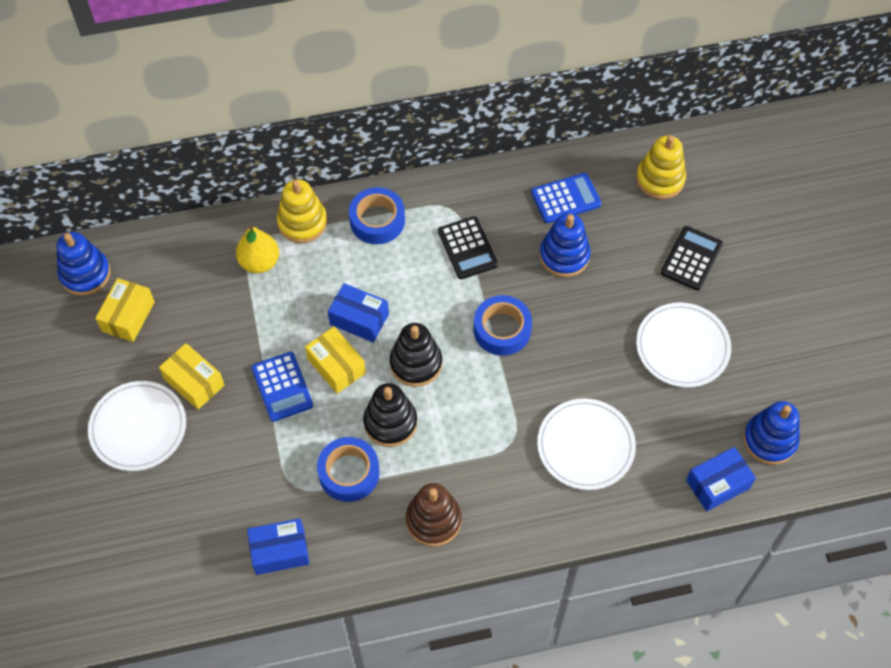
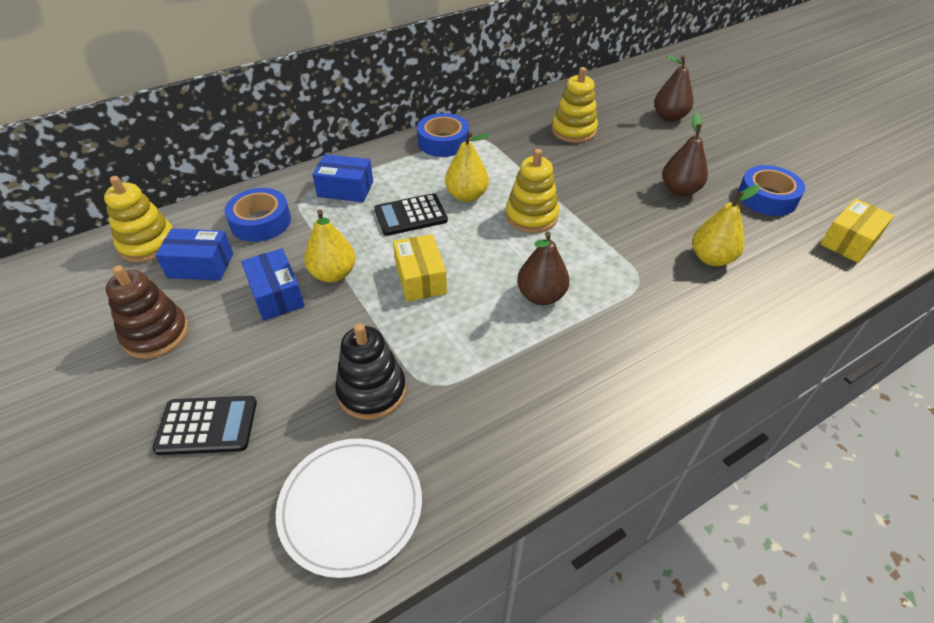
black stacking toy: [363,383,417,447] [390,323,442,387] = 2 -> [335,323,406,420] = 1
blue calculator: [252,352,313,422] [531,173,601,223] = 2 -> none = 0
blue stacking toy: [56,232,111,296] [539,213,590,277] [743,401,800,465] = 3 -> none = 0
brown pear: none = 0 -> [517,231,569,305] [654,55,693,122] [662,113,708,196] = 3
white plate: [88,381,186,471] [537,398,636,490] [636,302,731,387] = 3 -> [276,438,422,578] = 1
yellow box: [95,278,155,342] [159,343,224,410] [305,327,366,394] = 3 -> [393,234,447,302] [820,198,894,263] = 2
yellow pear: [236,225,279,273] = 1 -> [304,209,356,282] [445,131,490,202] [692,185,760,266] = 3
yellow stacking toy: [277,179,327,243] [636,135,686,199] = 2 -> [104,176,173,262] [505,149,559,233] [552,67,598,143] = 3

